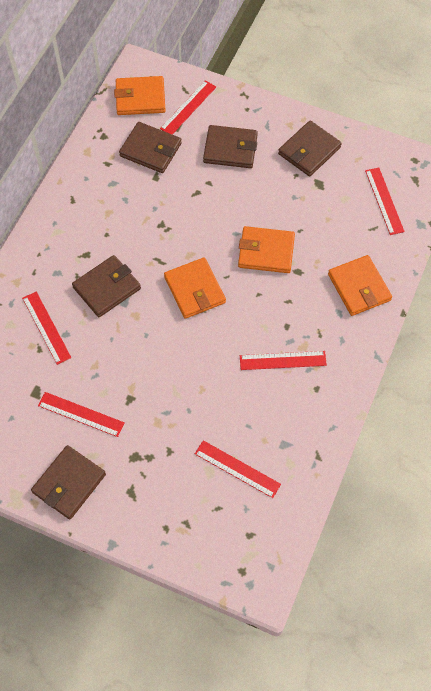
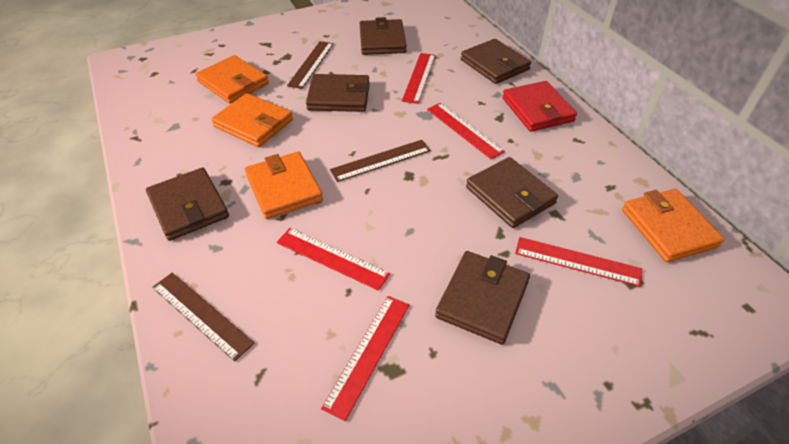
brown ruler: none = 0 -> [152,273,255,361] [287,41,334,89] [330,140,431,182] = 3
brown wallet: [31,445,106,519] [72,255,141,317] [119,122,182,173] [203,125,258,168] [278,121,342,176] = 5 -> [146,168,229,241] [306,74,370,112] [360,17,407,55] [435,251,530,345] [461,39,531,84] [466,157,558,228] = 6
red ruler: [22,292,71,365] [38,392,124,437] [160,80,216,135] [195,440,281,498] [240,351,327,370] [365,168,405,235] = 6 -> [277,228,390,291] [321,296,409,421] [402,53,436,104] [427,103,505,159] [515,237,642,287] = 5
red wallet: none = 0 -> [502,81,577,132] = 1

